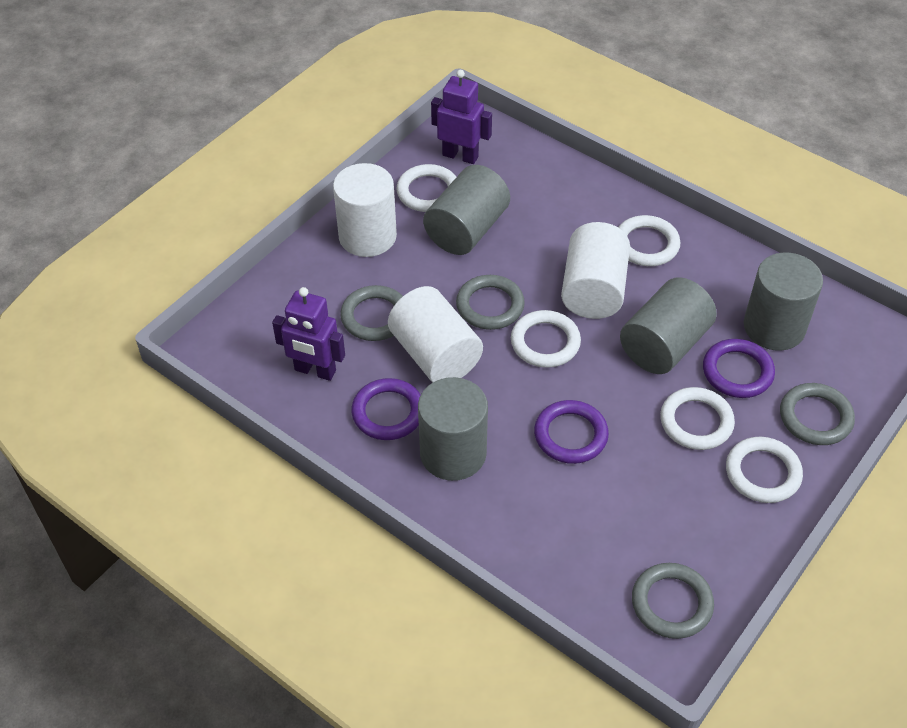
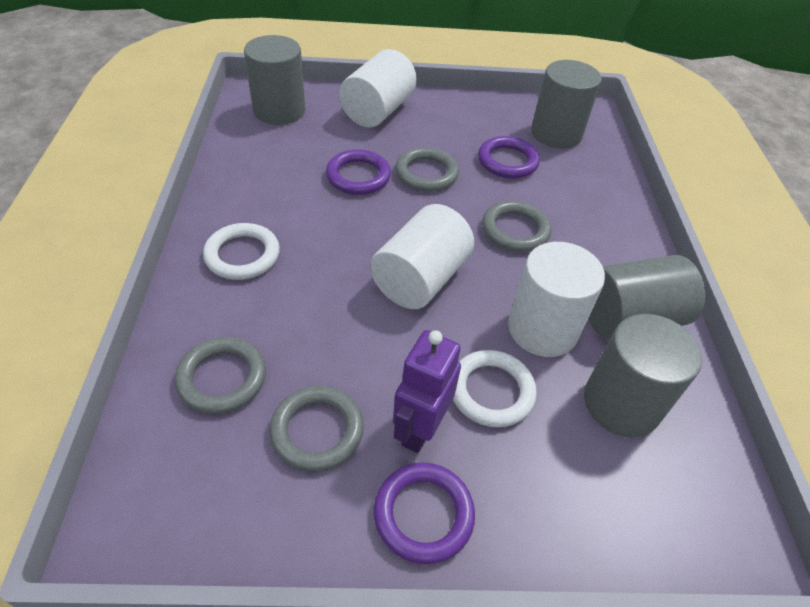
purple robot: [272,287,345,381] [431,70,492,164] = 2 -> [393,330,461,453] = 1
white ring: [396,164,456,212] [511,310,581,368] [618,215,680,266] [660,387,735,450] [726,437,803,503] = 5 -> [203,223,280,280] [453,350,537,428] = 2

